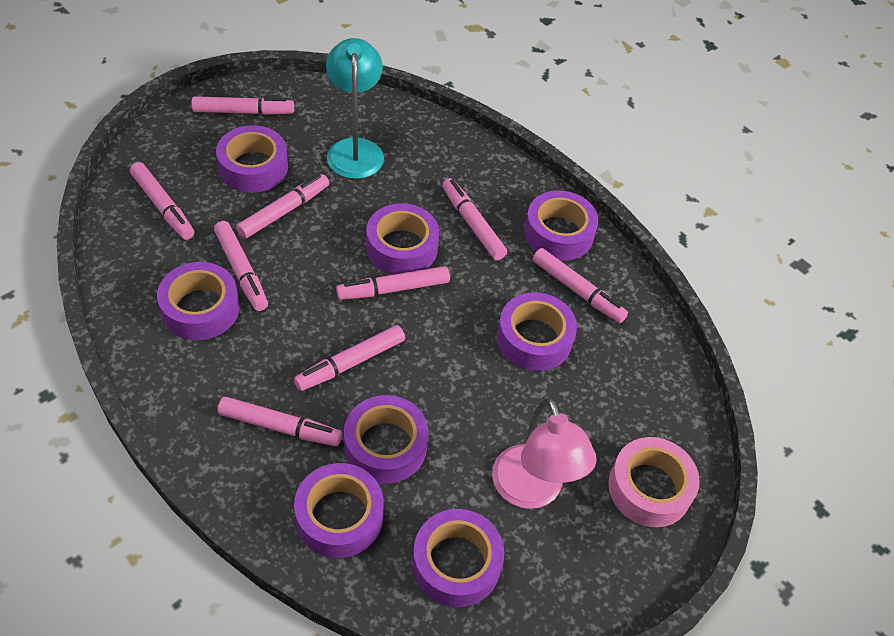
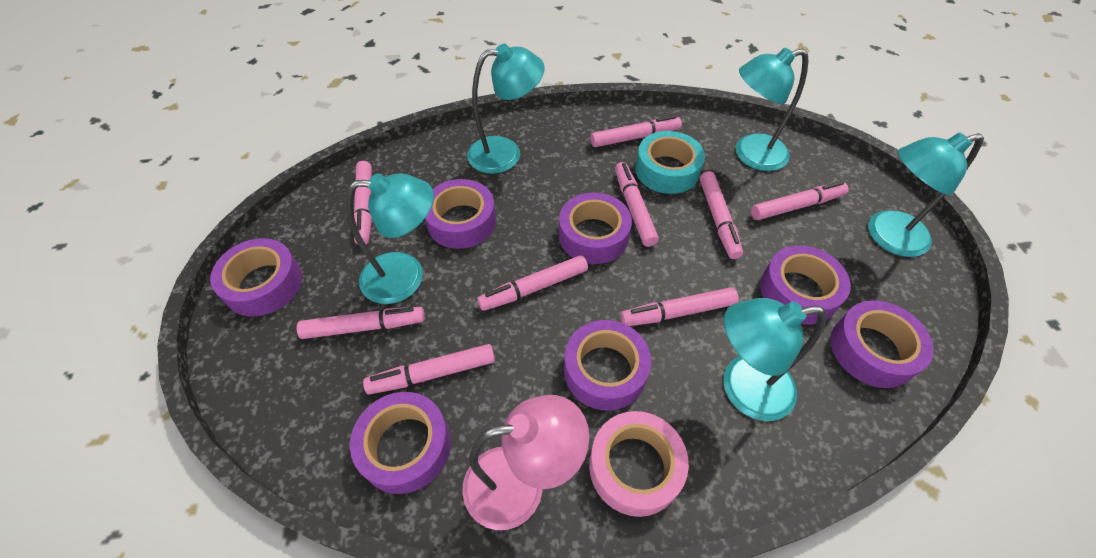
purple tape: [157,262,239,340] [216,125,288,192] [294,463,384,558] [344,395,429,484] [366,203,439,275] [412,509,504,607] [497,292,577,371] [524,190,598,261] = 8 -> [210,238,302,316] [350,392,451,494] [425,179,496,249] [559,192,632,264] [564,320,651,411] [760,245,851,325] [831,300,934,388] = 7
turquoise lamp: [326,38,384,179] = 1 -> [346,173,434,304] [467,44,545,174] [723,298,826,421] [736,48,808,171] [868,132,984,257] = 5
turquoise tape: none = 0 -> [635,131,705,194] = 1

